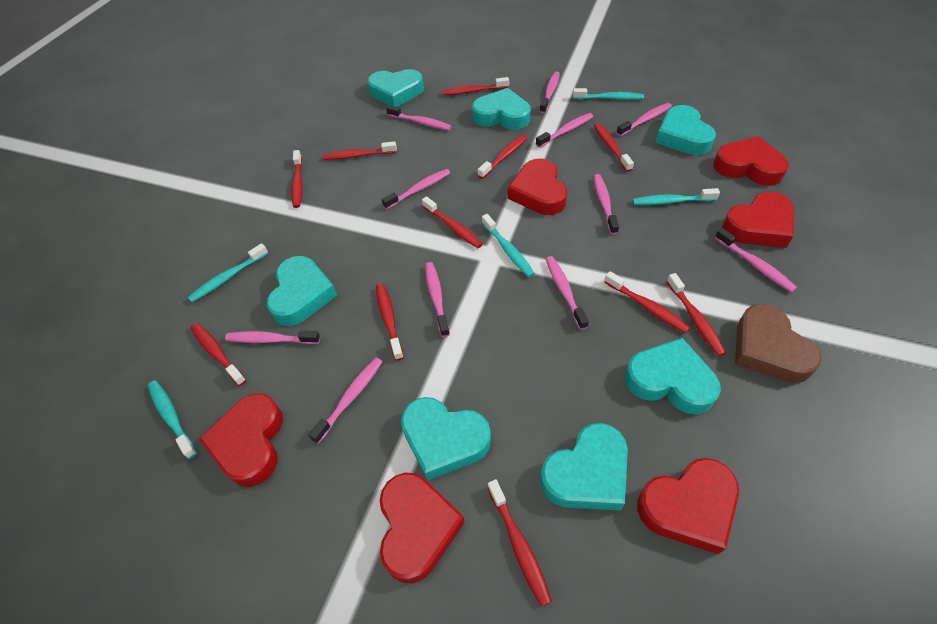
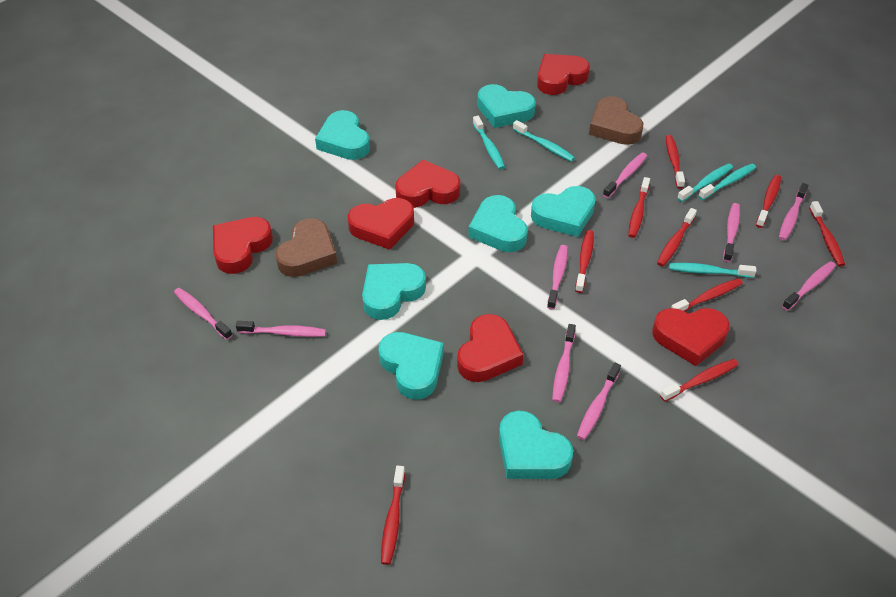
brown heart: [735,304,822,383] = 1 -> [275,218,337,277] [589,96,643,145] = 2
pink toothbrush: [225,331,320,344] [308,358,382,444] [382,169,450,209] [386,105,452,130] [425,262,450,337] [536,113,593,148] [539,72,560,114] [546,256,589,330] [593,174,619,235] [616,103,672,136] [715,228,797,292] = 11 -> [174,288,232,340] [236,321,326,337] [547,245,568,309] [552,324,576,403] [577,362,621,440] [603,153,647,198] [723,203,740,262] [779,183,809,241] [782,261,836,311] = 9
red toothbrush: [190,323,246,386] [291,150,302,208] [323,141,397,160] [376,283,404,361] [422,196,483,248] [442,77,509,95] [478,134,528,179] [488,479,552,607] [594,123,634,172] [604,271,690,333] [666,273,726,356] = 11 -> [381,466,405,565] [575,230,594,293] [628,177,650,238] [657,208,697,266] [660,359,739,402] [666,135,685,189] [671,278,743,311] [756,175,781,228] [809,201,845,267] = 9

